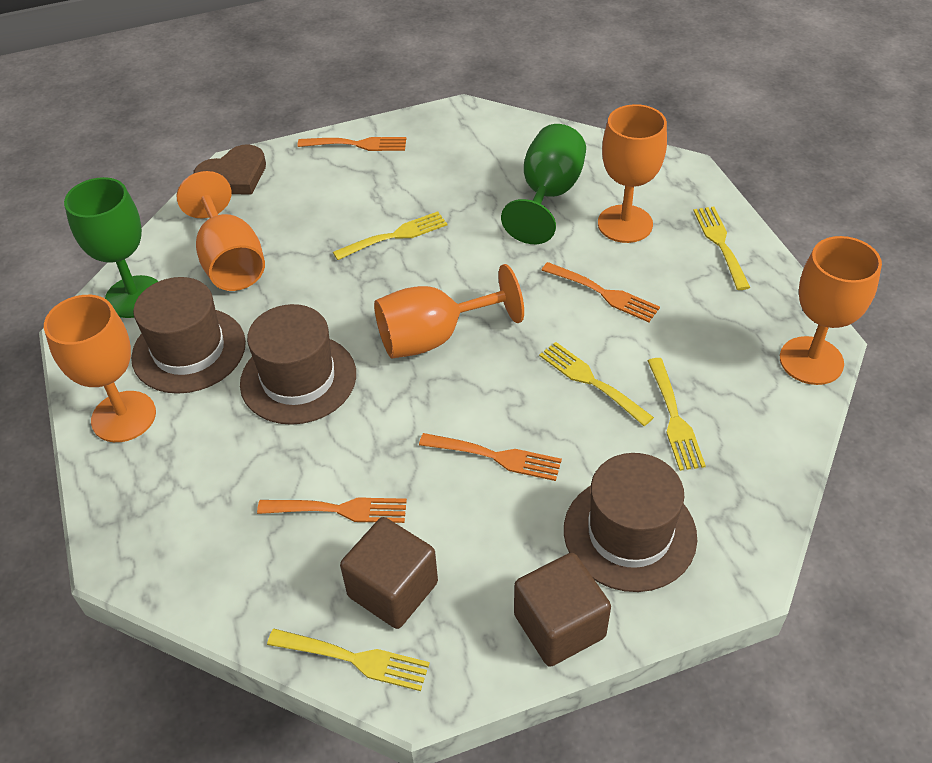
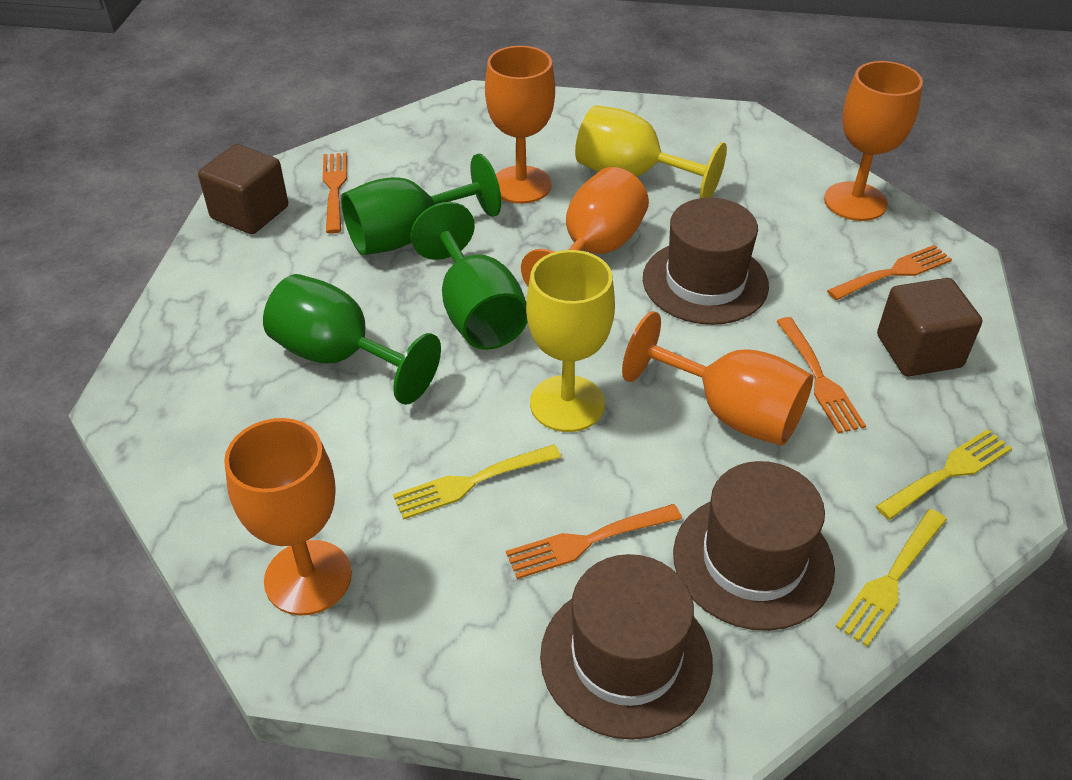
brown heart: [193,144,266,195] = 1 -> none = 0
green goblet: [64,177,159,318] [501,124,586,244] = 2 -> [263,274,441,405] [341,154,501,255] [410,202,528,350] = 3
yellow fork: [267,629,430,691] [333,212,447,260] [539,342,654,426] [648,358,706,471] [693,207,750,290] = 5 -> [393,444,562,520] [835,509,947,647] [876,429,1012,520] = 3
yellow goblet: none = 0 -> [526,250,615,432] [575,105,727,198] = 2

